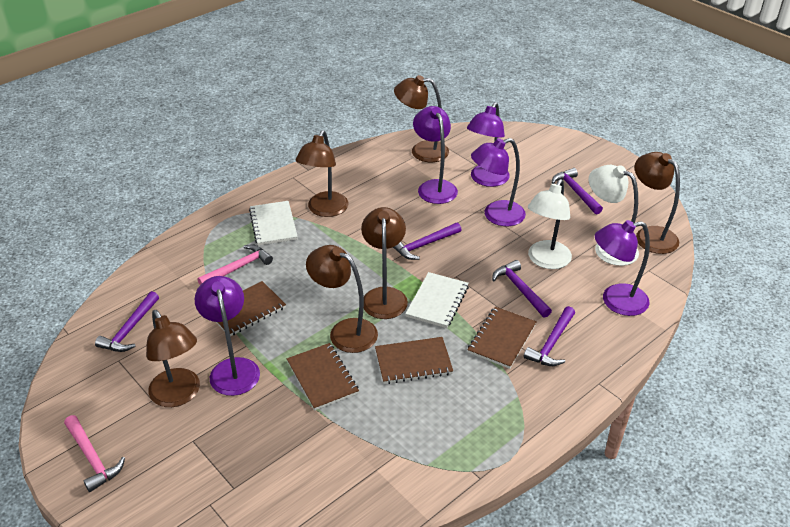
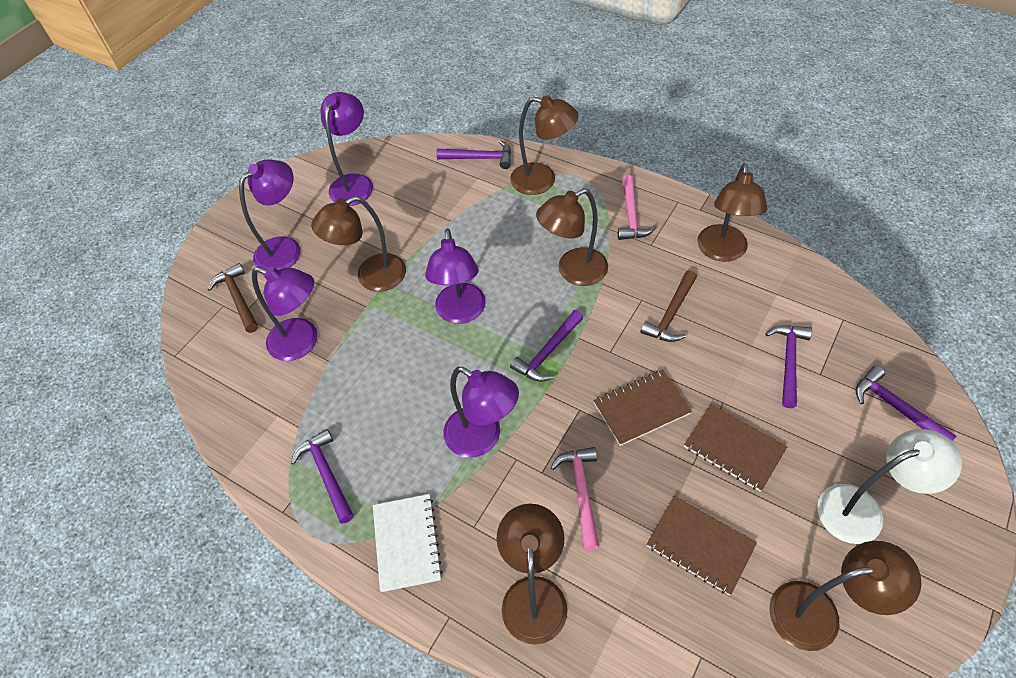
brown hammer: none = 0 -> [207,263,258,333] [640,270,697,342] = 2
brown notebook: [216,281,286,336] [287,343,359,410] [375,337,453,384] [467,307,537,369] = 4 -> [594,370,692,446] [647,496,757,595] [684,404,787,492] = 3
white lamp: [528,179,572,269] [589,165,639,266] = 2 -> [817,429,962,544] = 1
white notebook: [249,201,298,246] [405,272,469,328] = 2 -> [373,494,443,592] = 1

